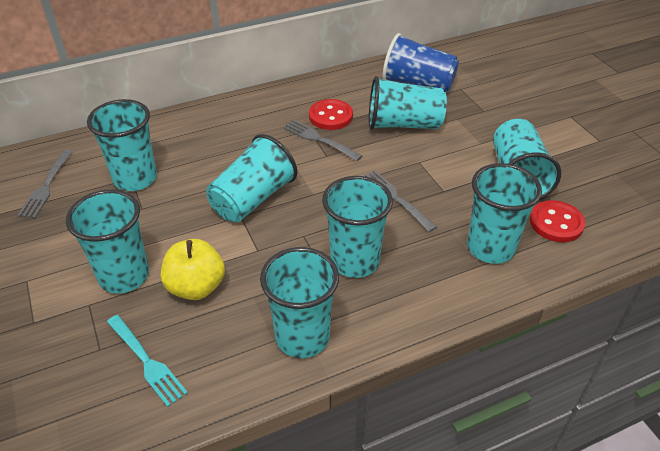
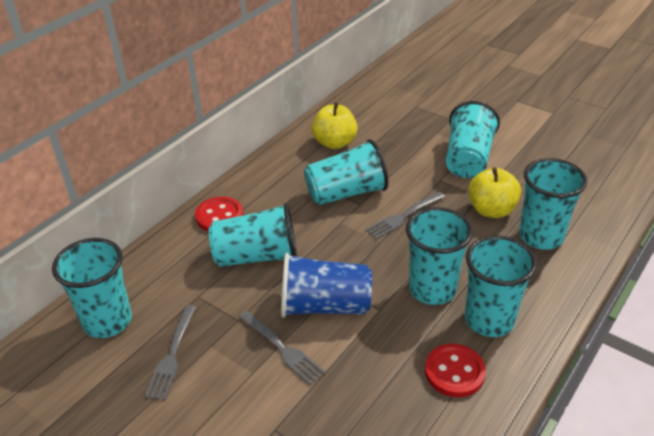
turquoise cup: [66,190,149,293] [87,99,157,191] [206,134,297,222] [260,247,339,358] [322,176,393,278] [369,76,447,130] [467,163,542,264] [493,119,561,199] = 8 -> [52,238,132,338] [209,202,297,267] [304,139,388,205] [406,207,473,305] [446,101,500,178] [465,235,537,337] [519,158,587,250] = 7
turquoise fork: [107,315,188,407] = 1 -> none = 0
yellow apple: [161,239,225,300] = 1 -> [312,102,358,149] [468,167,521,218] = 2

